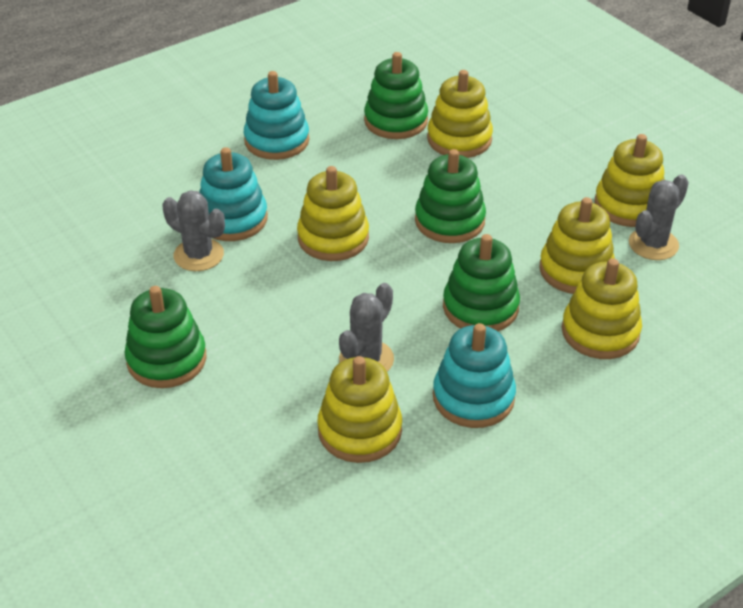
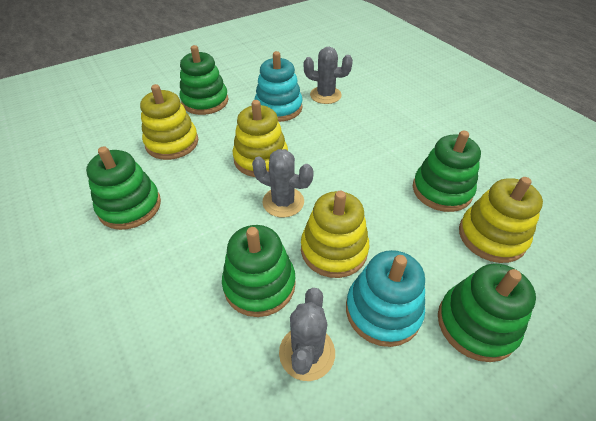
green stacking toy: [124,286,206,388] [364,52,428,139] [415,149,486,243] [443,234,520,331] = 4 -> [86,147,161,230] [180,45,228,115] [222,225,296,317] [413,131,481,212] [438,264,536,362] = 5
turquoise stacking toy: [199,147,268,241] [244,71,309,160] [433,323,516,428] = 3 -> [254,51,303,122] [346,250,425,347] = 2
yellow stacking toy: [297,166,369,261] [317,356,402,463] [427,70,493,158] [539,197,615,294] [562,258,642,359] [594,134,665,227] = 6 -> [140,84,198,160] [233,100,288,177] [301,191,370,278] [459,177,543,263] = 4

